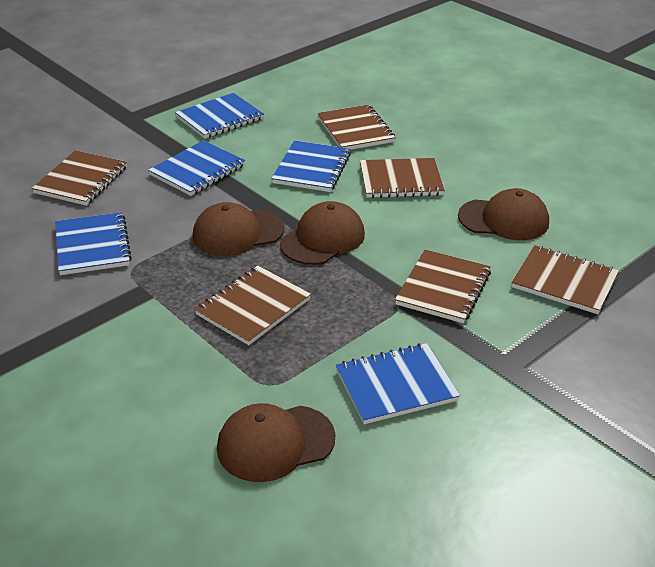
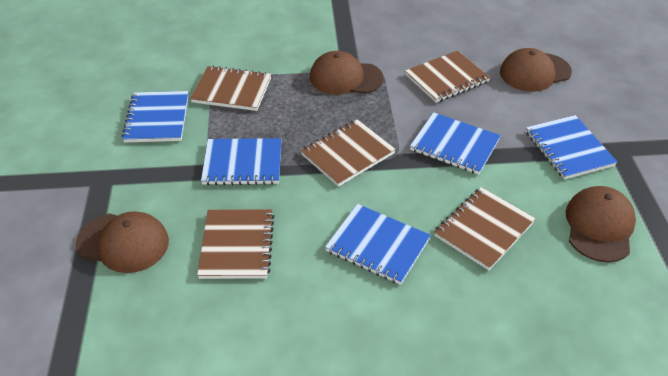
brown notebook: [32,150,127,205] [195,266,311,345] [318,105,396,150] [360,158,445,198] [395,249,491,323] [511,245,619,314] = 6 -> [190,66,271,111] [197,209,274,279] [301,119,396,187] [405,51,490,103] [434,187,536,270] = 5

